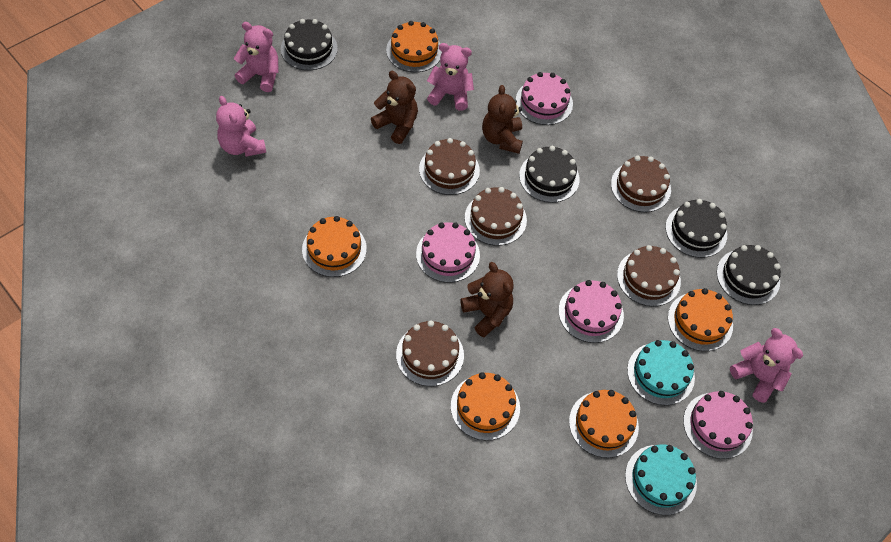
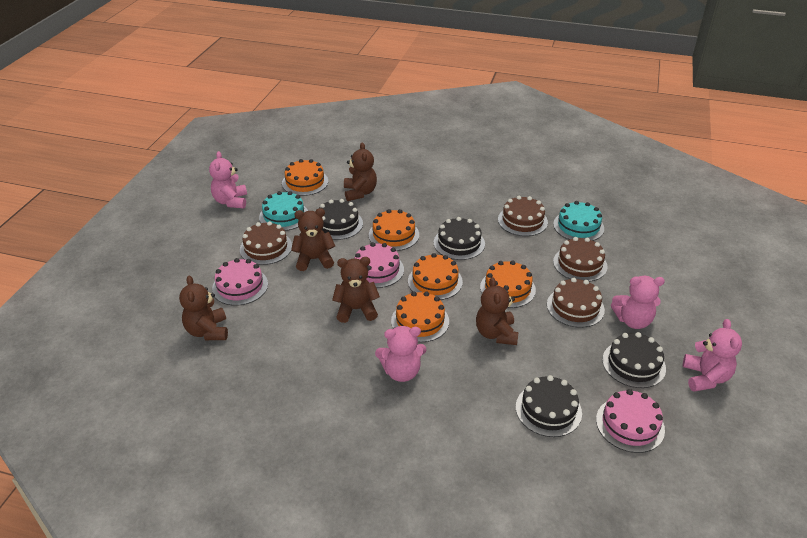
brown cake: [396,320,464,386] [419,138,480,195] [465,187,527,246] [611,156,671,212] [617,245,681,306] = 5 -> [240,221,292,265] [498,196,548,236] [547,278,605,328] [553,237,608,282] = 4
brown teddy bear: [371,71,418,144] [460,262,514,337] [482,85,523,154] = 3 -> [179,276,228,340] [291,208,335,271] [332,257,380,323] [344,142,377,201] [476,277,518,345] = 5
pink cake: [416,222,480,283] [516,72,573,125] [558,280,624,343] [683,391,753,459] = 4 -> [212,258,268,306] [355,242,404,288] [596,389,665,453] = 3

